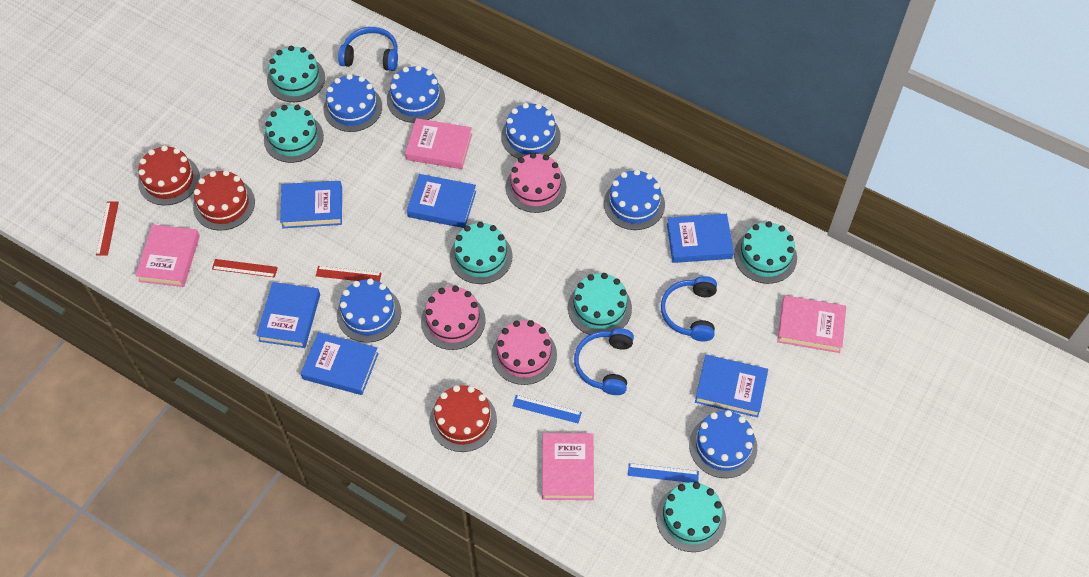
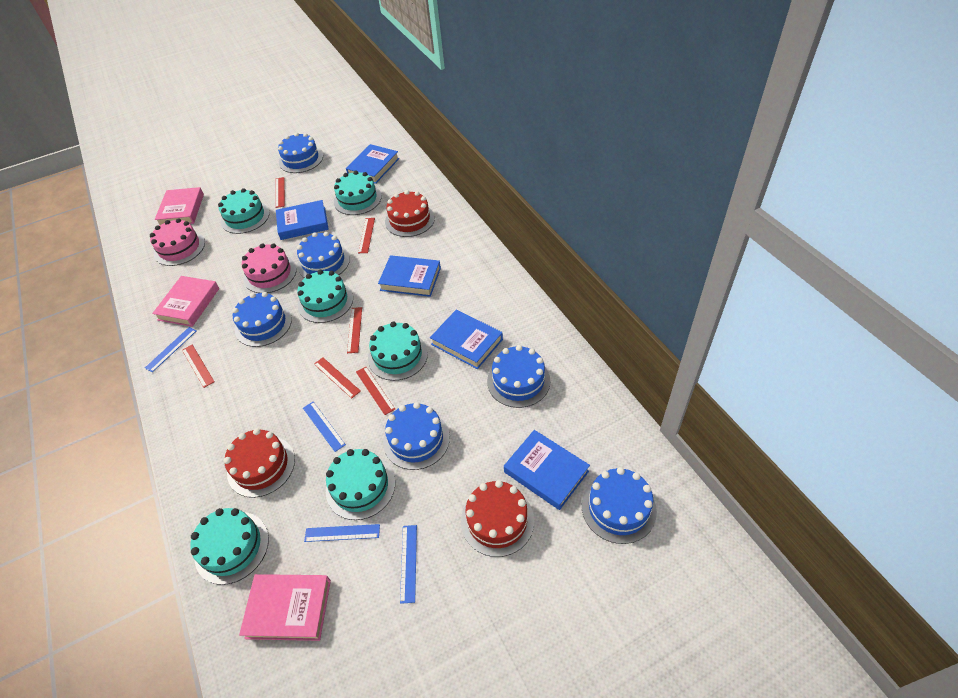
blue book: [256,282,320,348] [280,181,342,228] [301,332,379,395] [407,174,476,228] [667,214,734,263] [695,355,768,418] = 6 -> [276,200,329,240] [346,144,399,184] [378,255,441,297] [430,310,503,369] [504,430,590,510] = 5
blue headphones: [338,27,398,71] [574,328,634,395] [661,276,717,341] = 3 -> none = 0
blue ruler: [513,395,582,423] [628,463,699,483] = 2 -> [145,327,196,372] [303,402,346,452] [304,524,380,542] [400,525,417,604] = 4
pink book: [135,225,200,287] [405,118,472,169] [542,433,594,500] [777,295,846,353] = 4 -> [152,276,219,327] [155,187,204,226] [239,574,331,641] = 3
pink cake: [421,286,486,350] [491,320,557,385] [506,153,566,213] = 3 -> [150,218,205,266] [242,244,296,293] = 2
red ruler: [96,202,119,256] [212,259,278,277] [316,266,382,282] = 3 -> [182,345,215,388] [276,177,285,208] [314,357,361,398] [347,307,362,353] [356,367,395,415] [358,218,375,253] = 6

